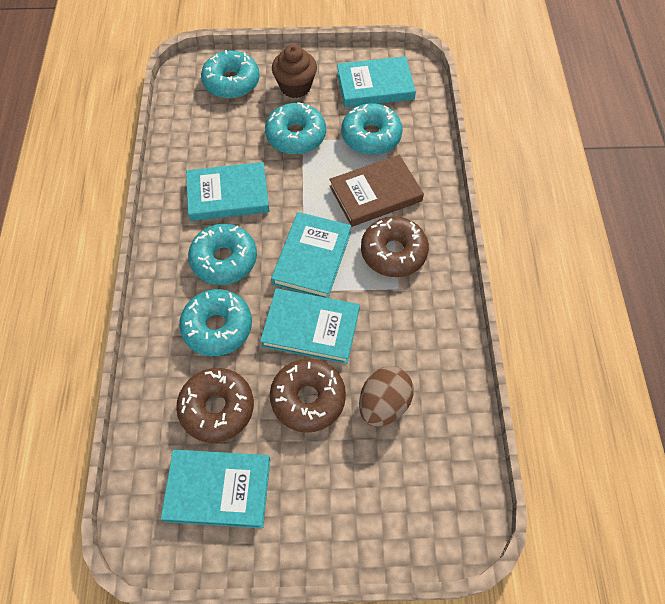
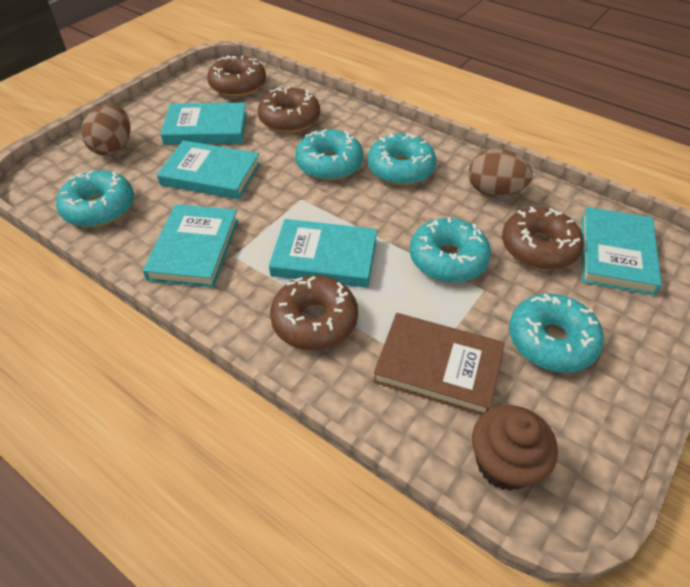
brown donut: [176,368,254,443] [270,359,346,433] [361,216,429,277] = 3 -> [207,55,266,97] [258,87,320,133] [270,275,358,350] [502,207,584,270] = 4
brown egg: [359,366,414,427] = 1 -> [81,105,130,156] [468,149,533,197] = 2

